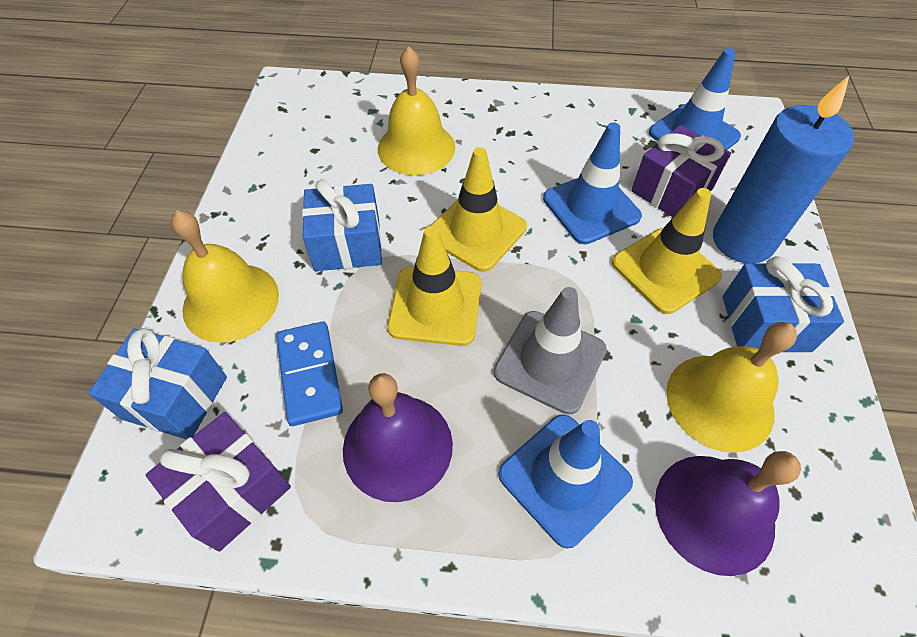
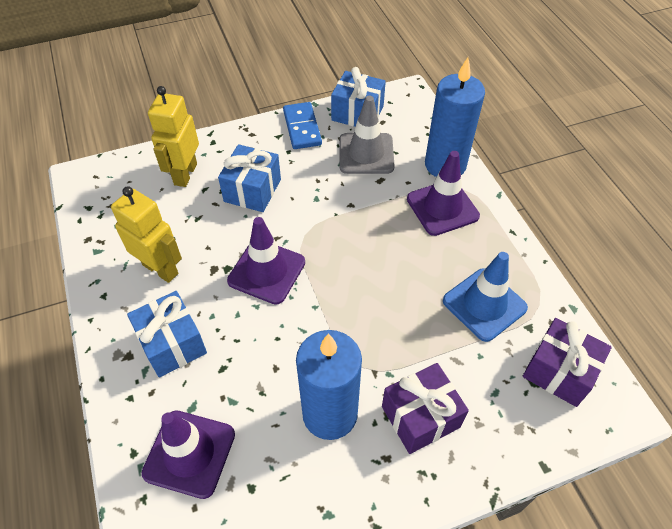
blue candle: [713,76,854,263] = 1 -> [296,330,362,440] [425,57,485,177] = 2
blue traffic cone: [498,414,633,548] [543,122,642,244] [649,48,741,150] = 3 -> [443,252,528,342] = 1
purple bell: [343,373,453,502] [655,451,801,576] = 2 -> none = 0
purple traffic cone: none = 0 -> [142,410,235,499] [227,217,305,305] [407,151,480,236] = 3
yellow bell: [171,210,279,343] [378,46,455,175] [666,322,797,453] = 3 -> none = 0
yellow robot: none = 0 -> [111,186,182,283] [148,86,199,187] = 2
yellow traffic cone: [387,226,482,346] [431,147,527,272] [612,188,722,314] = 3 -> none = 0

